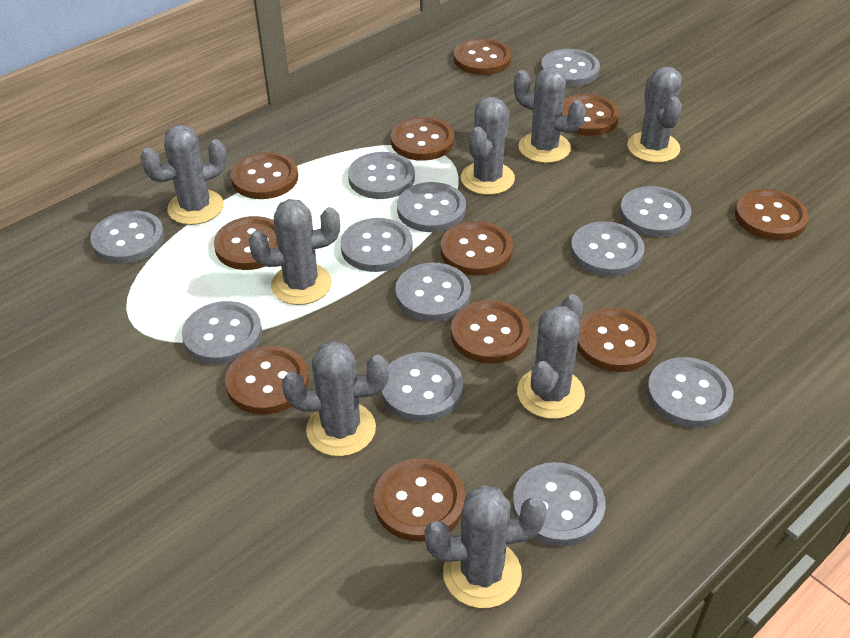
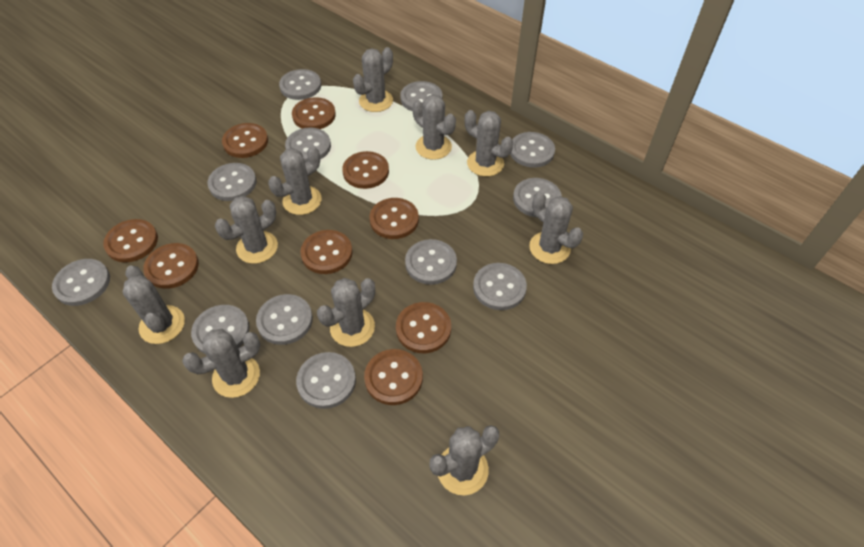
brown button: [214,216,278,270] [225,346,309,414] [231,152,298,199] [374,458,465,542] [391,117,454,161] [441,221,513,276] [451,300,530,364] [454,38,512,75] [562,94,620,136] [577,308,657,372] [735,189,809,240] = 11 -> [103,219,158,263] [143,243,199,289] [222,123,268,158] [292,97,336,129] [300,230,352,274] [342,151,389,189] [364,349,423,405] [369,198,419,239] [396,302,451,353] = 9
grey cactus: [140,125,227,225] [248,199,340,305] [282,341,389,457] [424,485,547,608] [461,97,515,195] [514,67,586,163] [517,294,585,419] [627,66,682,163] = 8 -> [123,266,185,344] [182,329,260,398] [215,196,278,264] [268,146,322,215] [317,278,375,347] [353,47,393,112] [412,94,456,160] [430,425,499,495] [465,110,513,176] [529,192,583,264] = 10

